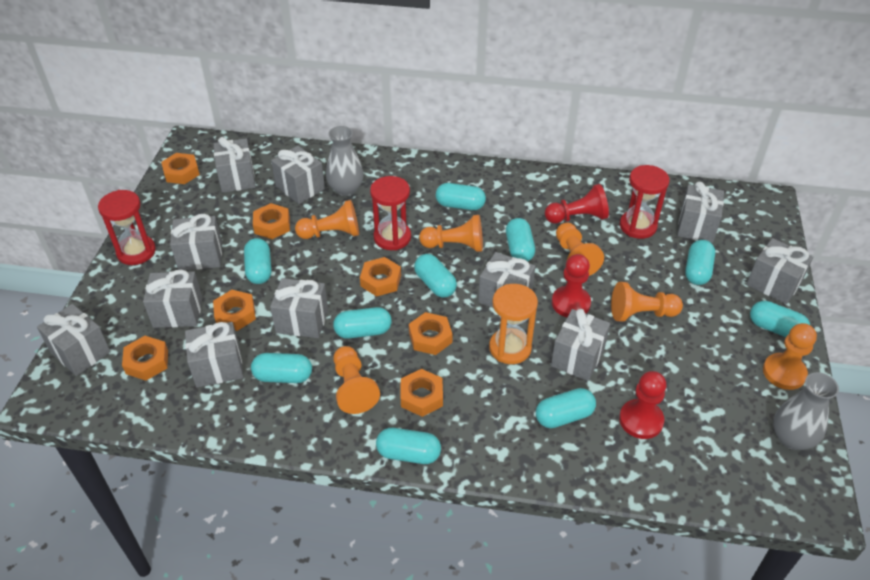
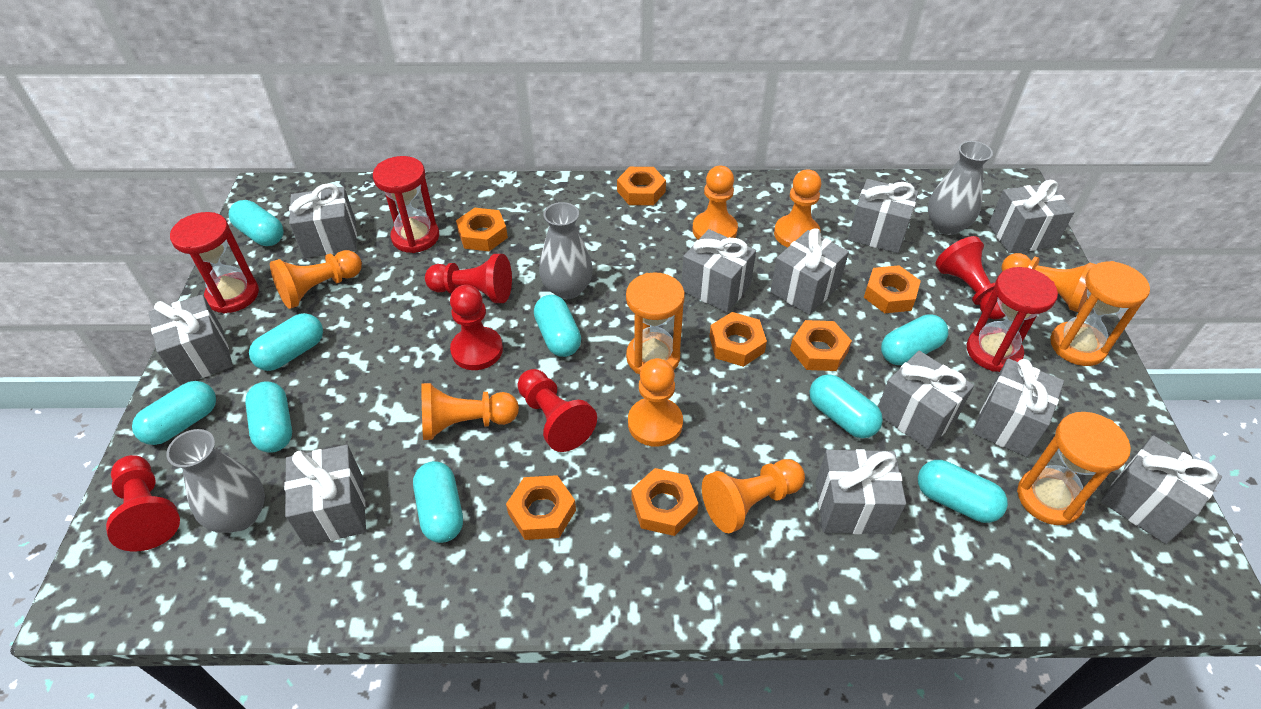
grey vase: [326,126,364,196] [773,372,839,450] = 2 -> [166,429,265,533] [539,202,593,299] [928,141,993,235] = 3
orange hourglass: [489,284,538,364] = 1 -> [626,272,685,375] [1017,412,1131,525] [1050,261,1150,366] = 3
orange pawn: [295,200,359,239] [333,346,380,414] [419,215,483,252] [556,223,604,276] [611,282,683,322] [763,323,817,390] = 6 -> [270,250,362,309] [421,383,519,440] [628,358,683,447] [692,166,738,240] [702,459,805,533] [774,169,821,248] [1001,253,1096,312] = 7
red pawn: [545,184,609,223] [552,254,591,317] [619,371,667,439] = 3 -> [106,455,180,552] [425,254,512,303] [450,285,503,370] [518,369,597,452] [935,236,1005,319] = 5
turquoise capsule: [244,238,271,284] [251,353,312,383] [333,307,392,339] [376,428,441,464] [414,254,457,298] [436,183,486,210] [506,218,535,262] [536,388,596,428] [685,240,715,285] [750,301,810,337] = 10 -> [132,381,216,445] [229,200,284,246] [245,381,292,453] [249,313,323,371] [413,461,463,543] [534,295,581,357] [810,374,883,438] [881,314,948,365] [918,460,1008,523] = 9

